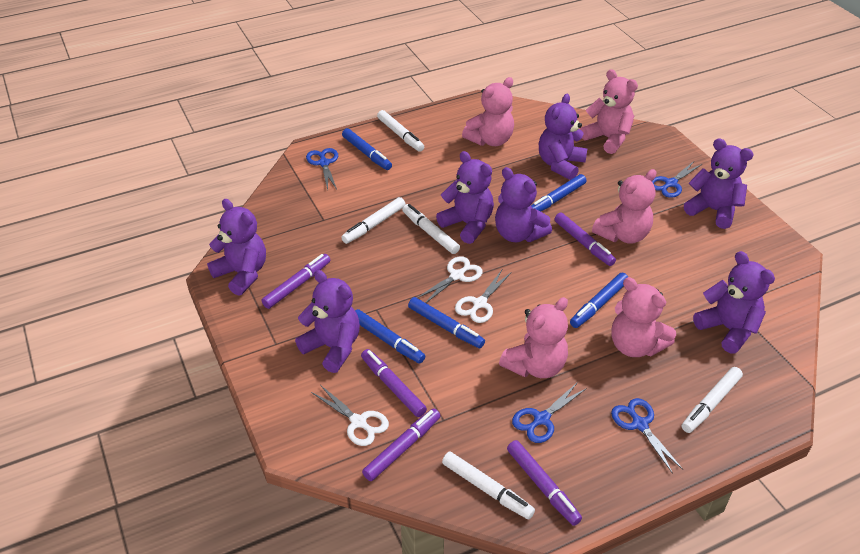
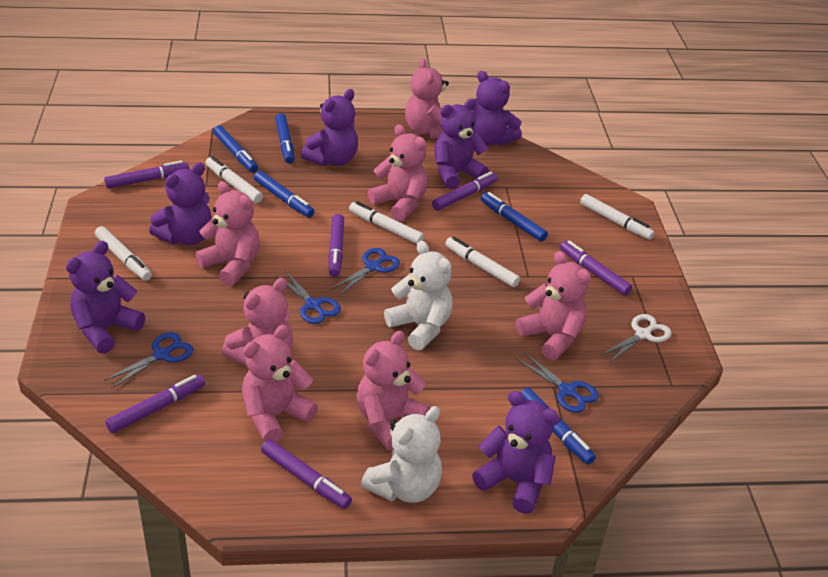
pink teddy bear: [462,77,514,146] [499,297,568,378] [580,69,638,154] [592,169,656,244] [611,277,676,357] = 5 -> [195,181,260,286] [222,278,293,366] [242,325,318,442] [357,331,430,450] [368,124,427,221] [405,58,449,139] [516,251,591,360] = 7
purple marker: [262,254,330,309] [361,349,427,417] [362,408,440,481] [507,440,582,526] [554,213,616,266] = 5 -> [104,160,189,189] [105,375,205,433] [261,439,352,509] [328,214,344,277] [432,172,497,211] [560,241,632,295] = 6
purple teddy bear: [207,199,266,296] [295,270,360,373] [436,151,494,244] [495,167,552,242] [539,94,588,180] [684,138,754,229] [693,251,775,354] = 7 -> [66,241,145,354] [149,162,212,245] [301,89,358,166] [434,99,489,189] [472,71,522,146] [472,391,560,514] = 6
white scissors: [311,385,389,446] [417,256,483,303] [455,270,512,323] = 3 -> [600,314,672,363] = 1
white teddy bear: none = 0 -> [361,406,442,503] [384,241,453,350] = 2

